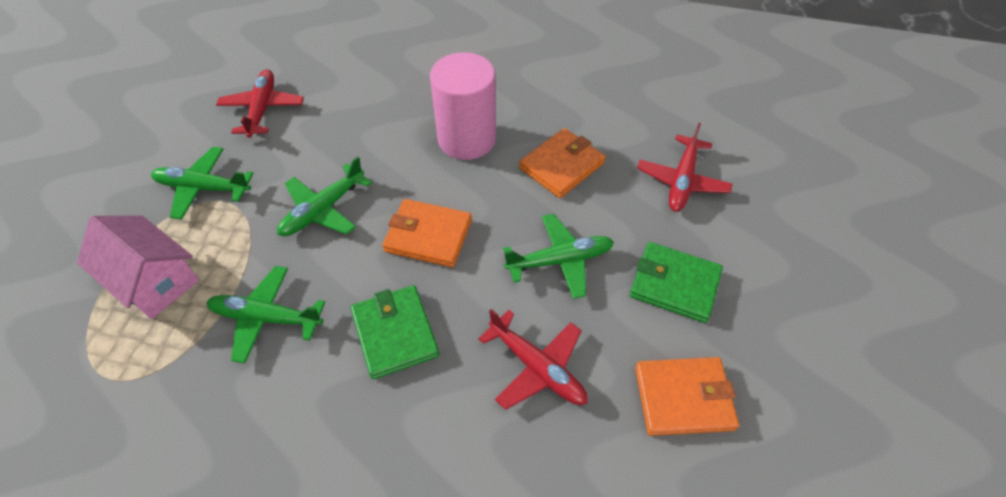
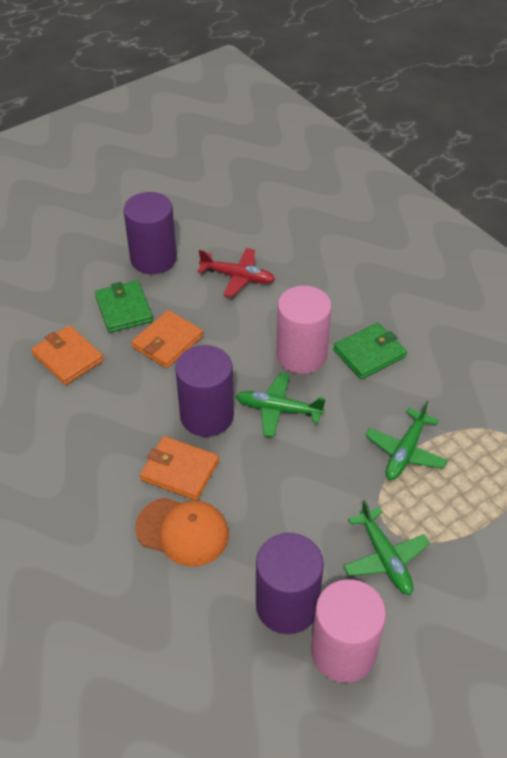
green plane: [151,147,254,220] [206,266,325,363] [277,157,372,236] [503,214,614,299] = 4 -> [236,373,326,437] [343,500,430,595] [365,401,448,480] = 3
orange cap: none = 0 -> [135,497,229,567] = 1
pink cylinder: [430,52,496,160] = 1 -> [276,286,332,374] [311,579,386,683] = 2
pink house: [77,215,199,319] = 1 -> none = 0
purple cylinder: none = 0 -> [123,192,177,274] [175,345,234,437] [256,533,324,634] = 3
red plane: [216,69,304,138] [478,309,588,410] [637,123,732,212] = 3 -> [197,248,275,297] = 1

